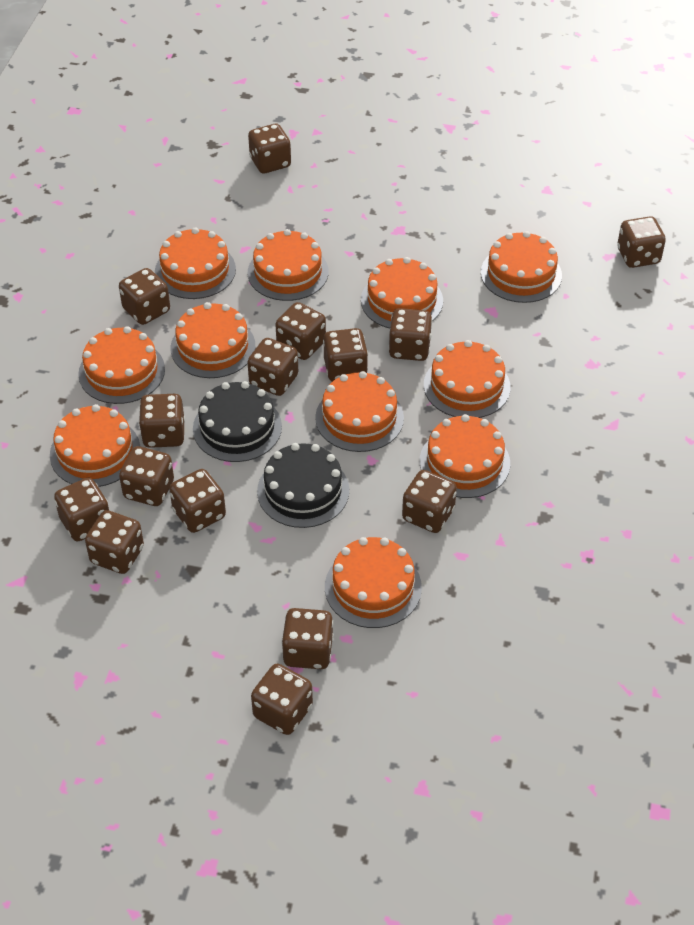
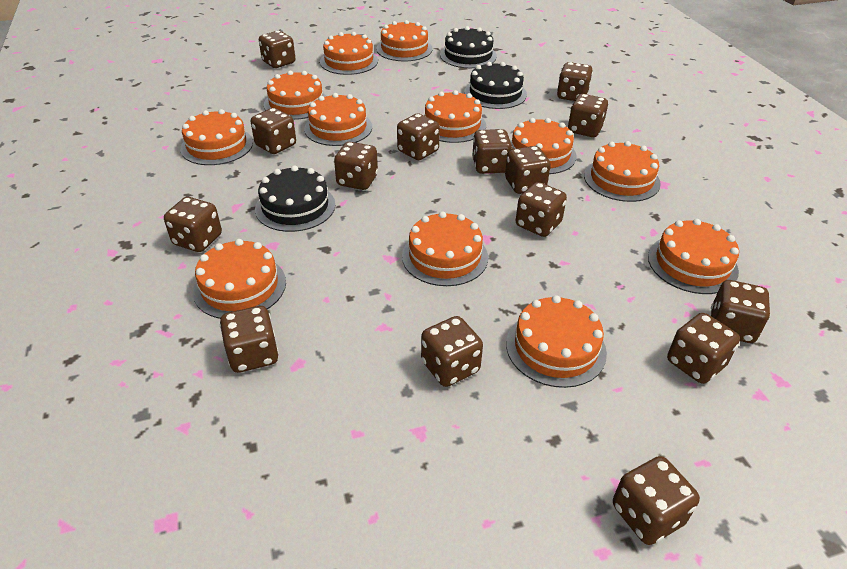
black cake: [193,381,282,462] [257,443,349,528] = 2 -> [255,165,335,232] [440,26,497,68] [464,62,527,109] = 3
orange cake: [50,404,141,487] [78,326,165,404] [155,227,236,299] [171,302,256,378] [248,229,328,301] [315,371,404,452] [325,537,422,628] [361,257,443,328] [420,414,510,498] [424,340,511,418] [481,231,562,303] = 11 -> [180,109,253,165] [193,239,286,319] [264,71,326,120] [304,93,372,146] [320,32,378,75] [377,20,433,61] [402,211,488,286] [424,90,486,143] [506,295,607,388] [511,118,577,174] [584,141,661,202] [648,219,739,294] = 12

